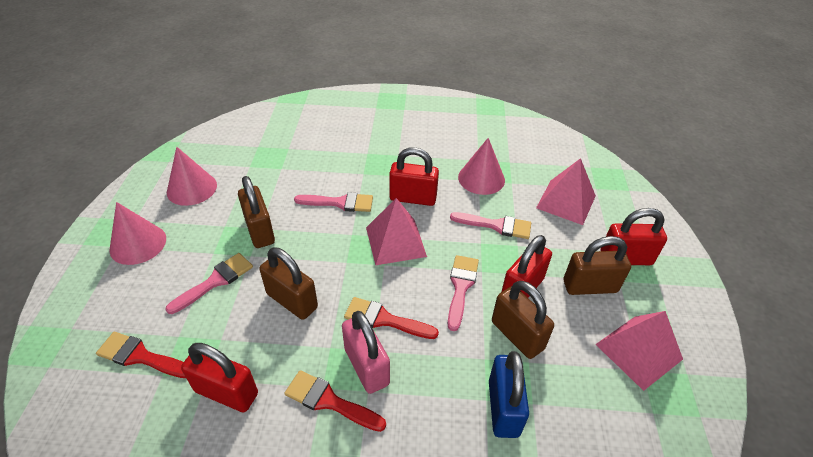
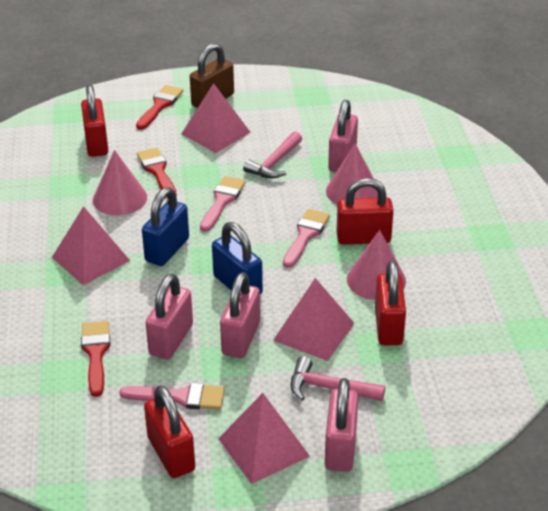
blue padlock: [489,351,529,438] = 1 -> [142,187,189,266] [212,222,263,295] = 2
brown padlock: [238,176,275,248] [260,248,318,320] [492,281,554,359] [564,236,631,295] = 4 -> [190,43,234,108] = 1
pink brush: [165,253,253,314] [294,192,373,212] [448,255,479,331] [450,212,531,239] = 4 -> [119,383,225,410] [200,176,246,232] [283,209,330,268] = 3
pink hammer: none = 0 -> [243,131,302,178] [290,356,385,401] = 2
pink padlock: [342,311,390,394] = 1 -> [145,274,193,359] [220,272,260,358] [325,378,358,472] [328,100,358,172] = 4
pink pyramid: [366,198,427,265] [536,158,596,225] [595,311,683,391] = 3 -> [52,206,130,285] [181,83,250,153] [218,393,310,484] [273,278,354,361] = 4

